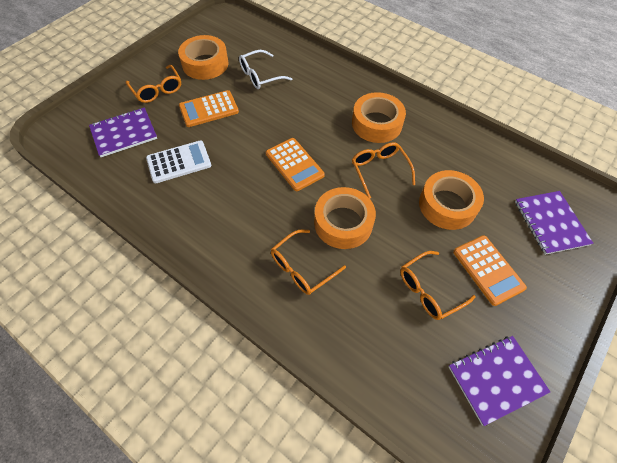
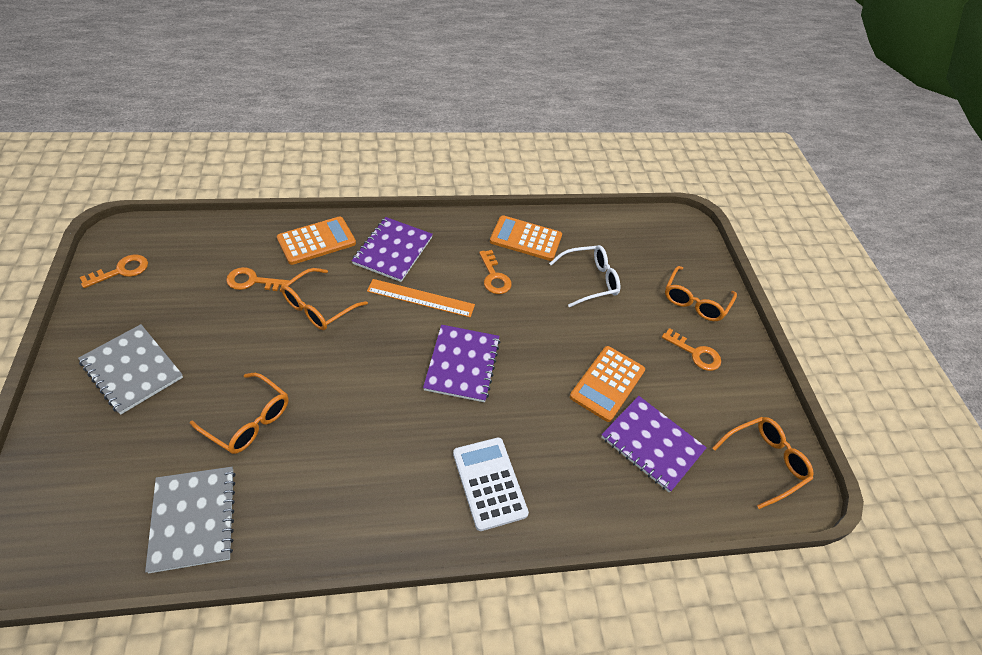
grey notebook: none = 0 -> [78,324,183,415] [145,467,236,573] = 2
orange key: none = 0 -> [80,254,148,288] [226,267,289,292] [479,250,512,294] [662,328,721,371] = 4
orange ruler: none = 0 -> [367,279,475,318] = 1
orange tape: [178,35,228,80] [314,187,376,249] [352,92,406,143] [419,170,484,230] = 4 -> none = 0

